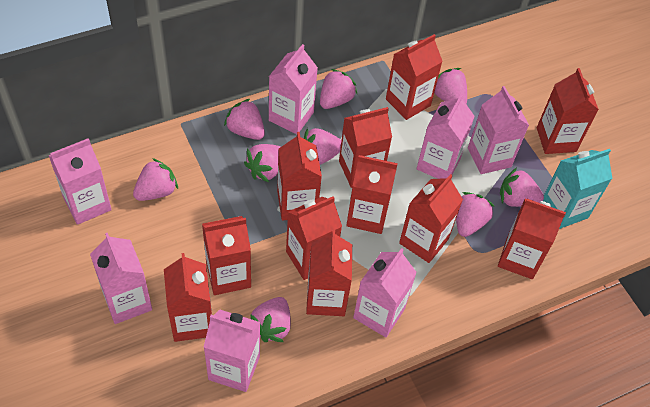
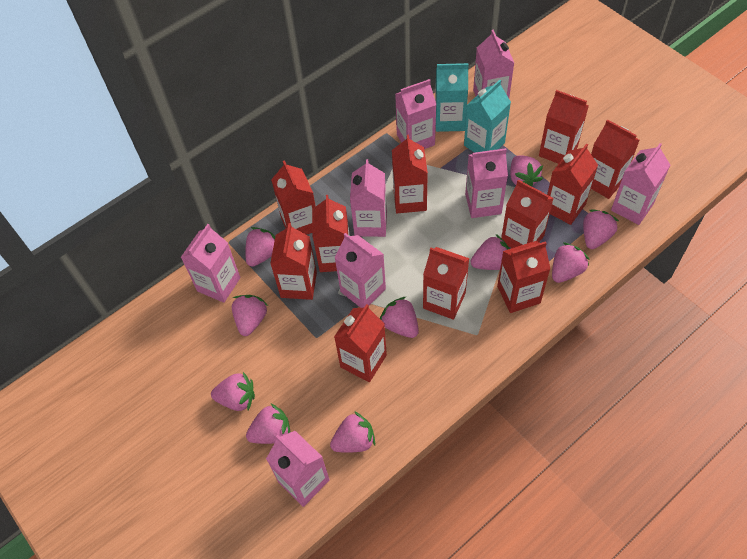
pink carton: [49,138,112,225] [90,233,152,324] [204,309,260,392] [269,44,318,134] [353,248,417,337] [417,93,475,179] [468,86,529,174] = 7 -> [181,224,241,303] [266,431,330,507] [334,233,386,308] [350,159,387,237] [395,79,436,149] [465,148,508,218] [473,30,514,98] [611,143,670,225] = 8
pink strawberry: [133,158,178,201] [224,99,265,140] [244,144,281,182] [250,297,291,342] [304,128,341,165] [320,69,357,109] [434,68,467,104] [456,192,495,237] [500,168,544,207] = 9 -> [211,372,255,411] [232,295,268,336] [245,227,275,267] [246,403,290,444] [330,411,375,453] [380,297,419,338] [470,234,509,270] [510,155,543,187] [552,242,590,283] [583,209,619,249] = 10
turquoise carton: [543,149,613,229] = 1 -> [435,63,469,132] [464,80,511,153] = 2

